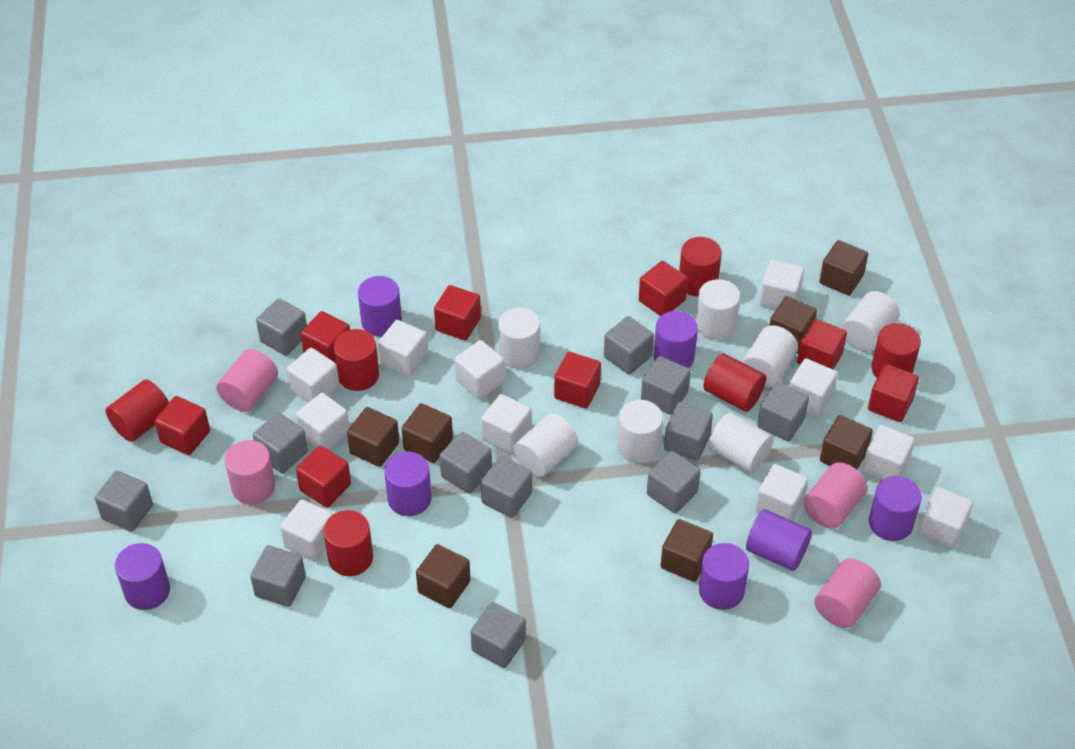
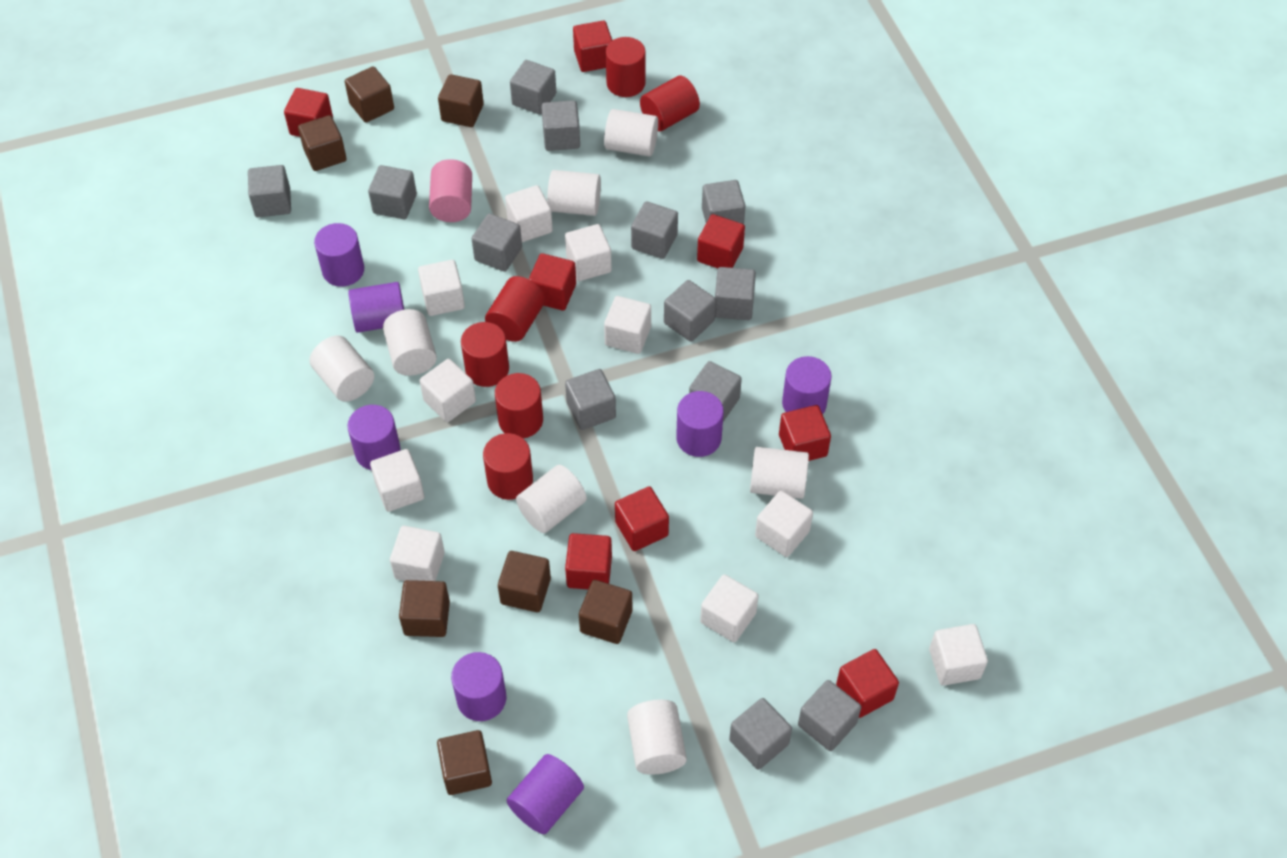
grey cube: [95,471,153,532] [250,545,306,607] [253,412,308,473] [256,298,307,356] [440,432,492,494] [471,602,526,668] [481,456,532,518] [604,316,654,375] [641,356,691,415] [647,451,701,513] [664,402,713,461] [757,382,809,441] = 12 -> [248,165,291,217] [368,165,417,219] [472,213,522,272] [510,60,556,115] [541,100,580,151] [565,369,616,430] [631,201,678,259] [664,280,716,342] [689,361,742,422] [702,180,746,224] [715,267,756,320] [729,698,792,770] [798,680,861,751] = 13
pink cylinder: [216,349,278,412] [225,440,275,504] [803,463,868,529] [814,558,881,628] = 4 -> [429,159,472,222] = 1
white cube: [280,499,333,562] [287,348,340,403] [296,393,350,450] [378,320,428,377] [455,340,505,399] [481,394,532,454] [755,464,808,521] [760,260,804,309] [789,358,838,417] [862,425,915,480] [918,487,973,549] = 11 -> [370,449,424,512] [390,526,445,581] [418,260,465,316] [420,359,476,422] [505,185,553,242] [565,224,612,281] [604,296,651,354] [700,574,759,642] [755,491,813,557] [929,624,988,686] = 10

